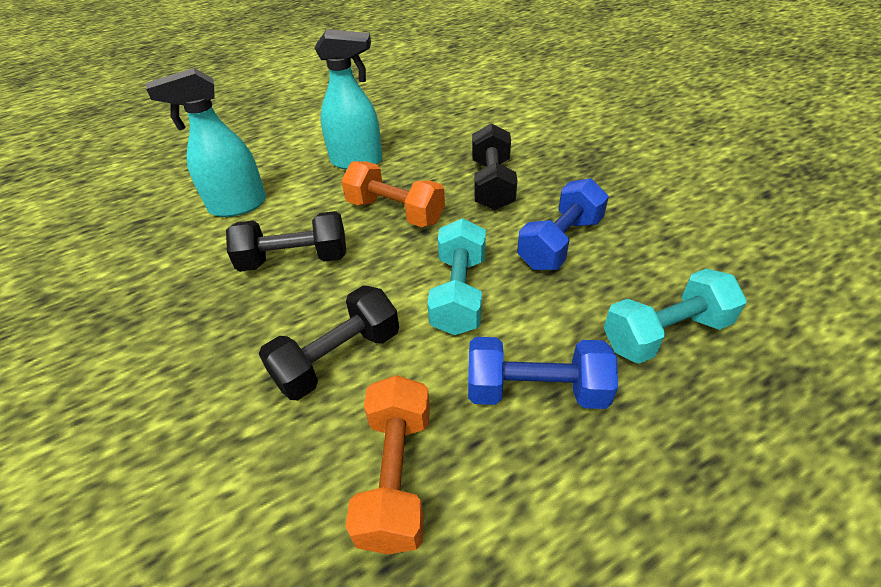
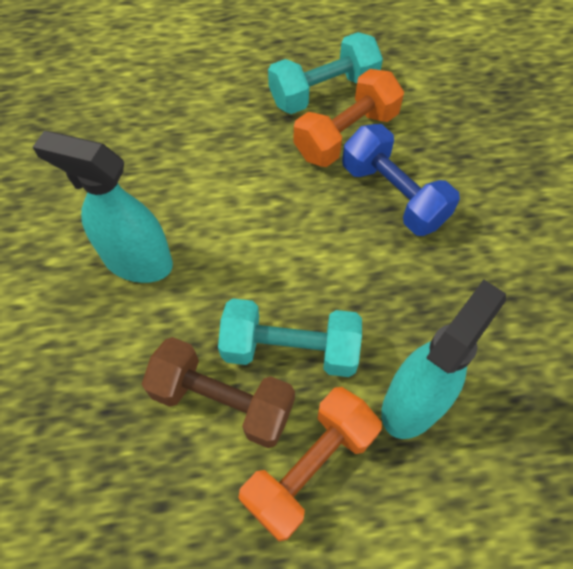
black dumbbell: [226,211,346,272] [259,285,399,400] [472,123,517,210] = 3 -> none = 0
blue dumbbell: [468,337,618,409] [517,178,609,270] = 2 -> [342,124,460,236] = 1
brown dumbbell: none = 0 -> [142,337,295,448] = 1

